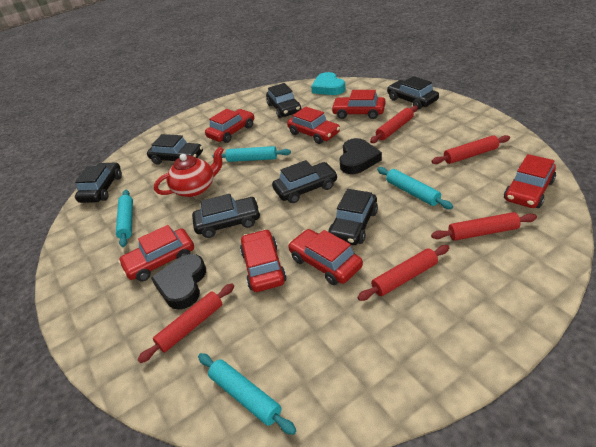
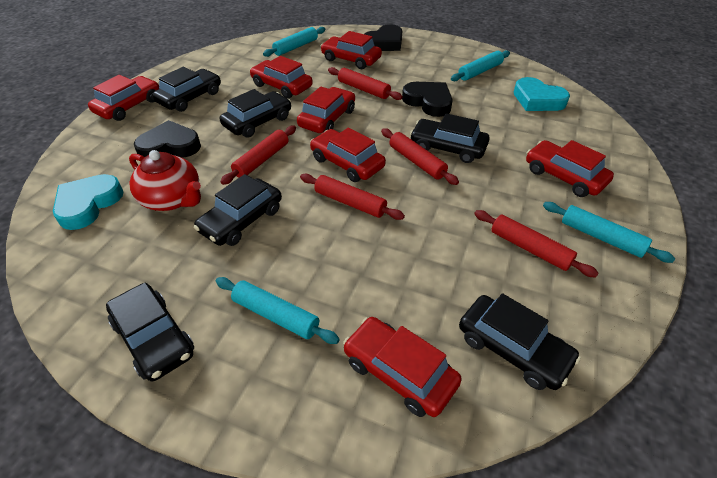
black car: [75,162,122,203] [147,134,203,165] [192,194,261,238] [266,83,301,118] [272,160,338,203] [328,189,378,245] [387,76,439,109] = 7 -> [106,283,194,382] [152,67,221,112] [194,174,282,246] [220,89,291,138] [410,113,490,163] [459,293,581,390] = 6
black heart: [151,254,206,310] [339,138,382,174] = 2 -> [134,120,201,158] [365,24,403,51] [402,82,453,117] = 3
turquoise heart: [311,72,345,95] = 1 -> [53,174,123,230] [514,77,570,111] = 2

